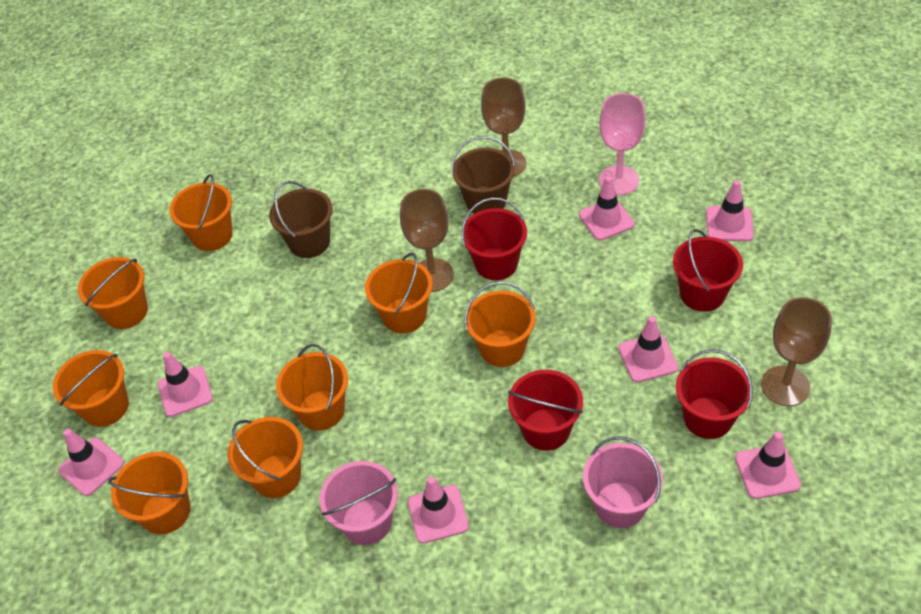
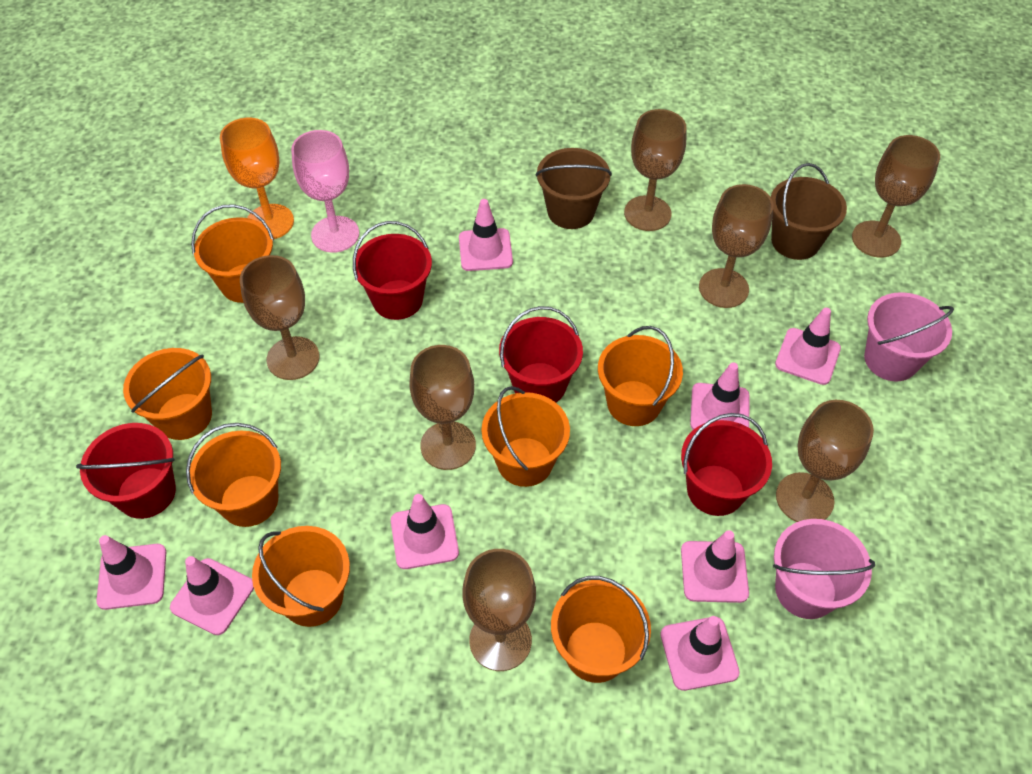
brown goblet: [400,189,454,292] [481,78,526,177] [761,297,832,406] = 3 -> [240,255,319,380] [409,345,476,470] [462,549,536,671] [624,109,686,231] [699,184,773,308] [776,400,874,522] [852,135,940,258] = 7
orange bucket: [53,350,129,427] [78,257,148,329] [108,452,190,534] [169,174,233,251] [228,417,303,498] [276,344,348,431] [365,253,433,333] [464,281,536,367] = 8 -> [123,348,212,440] [186,423,281,527] [191,204,274,303] [252,526,350,627] [481,386,570,487] [551,576,651,683] [598,326,683,426] = 7
orange goblet: none = 0 -> [220,118,294,239] = 1
pink traffic cone: [58,429,124,496] [158,352,213,417] [408,476,469,543] [579,176,635,241] [618,316,678,382] [706,180,754,241] [735,432,801,499] = 7 -> [96,535,166,610] [170,556,254,635] [391,494,459,569] [459,199,513,271] [660,616,740,691] [681,530,749,603] [690,363,749,430] [775,308,841,385] = 8

